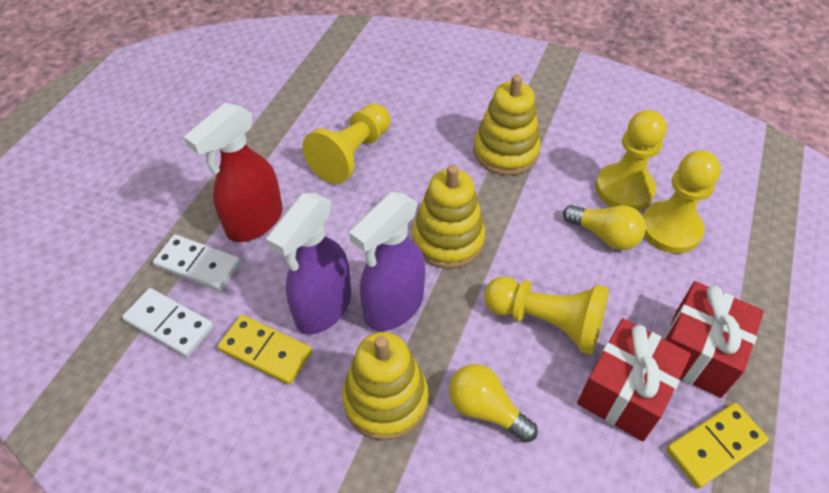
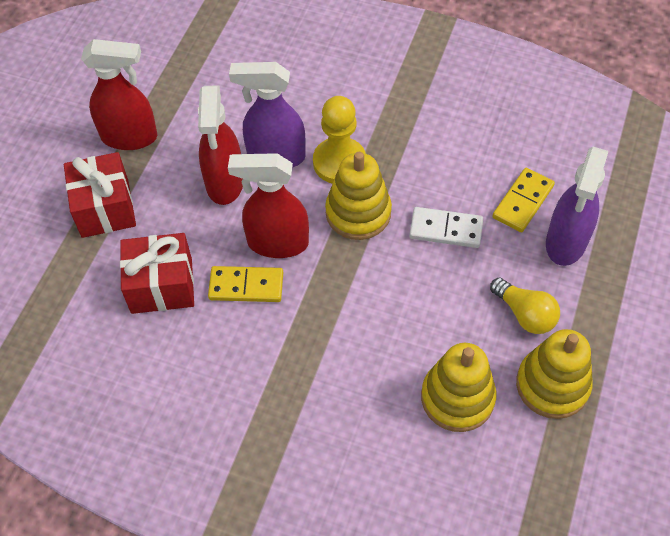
red spray bottle: [184,102,283,242] = 1 -> [81,39,157,150] [198,85,243,205] [228,153,309,258] = 3
white domino: [122,288,213,357] [153,234,241,291] = 2 -> [409,207,483,248] = 1
yellow light bulb: [449,364,538,443] [563,205,646,250] = 2 -> [490,277,560,334] = 1
yellow pawn: [302,104,390,184] [484,277,609,355] [596,110,667,211] [643,150,721,253] = 4 -> [313,96,366,184] = 1

